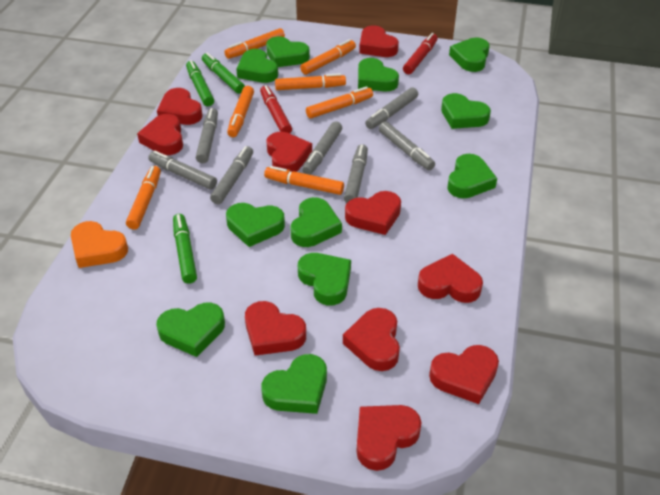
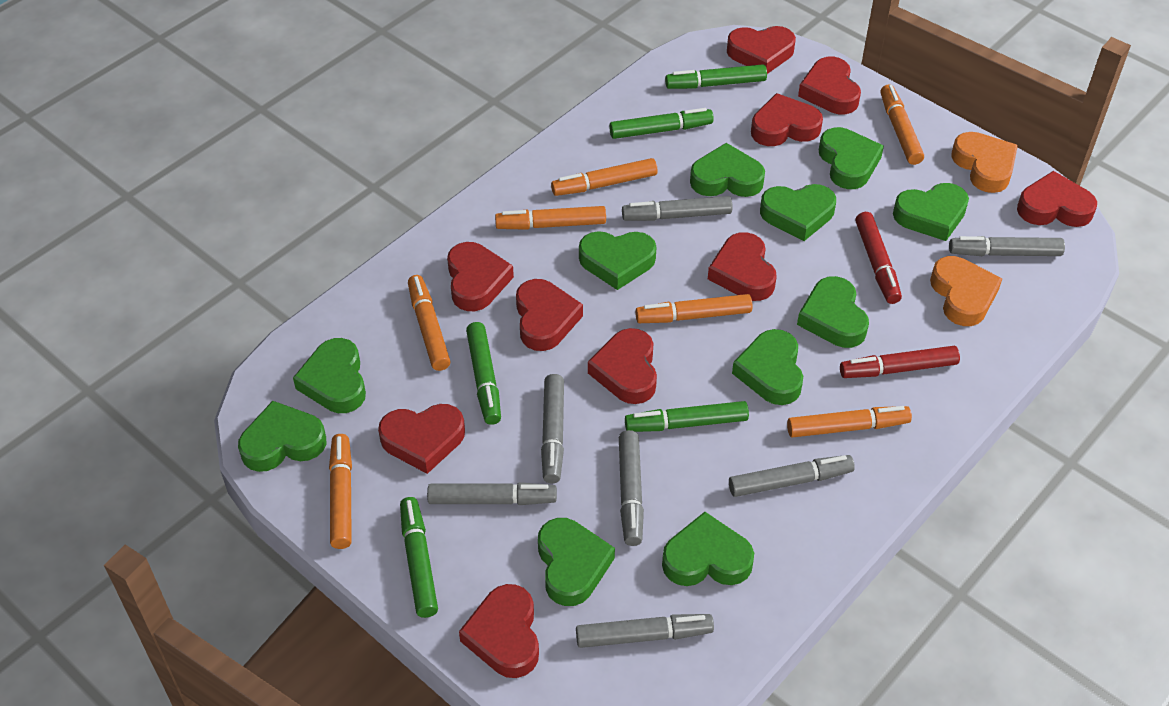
green marker: [173,214,197,284] [186,60,214,106] [202,52,245,94] = 3 -> [400,497,438,618] [466,322,501,425] [609,108,714,139] [625,401,749,432] [665,64,767,89] = 5
orange heart: [71,221,128,268] = 1 -> [930,256,1003,326] [951,132,1018,193] = 2

